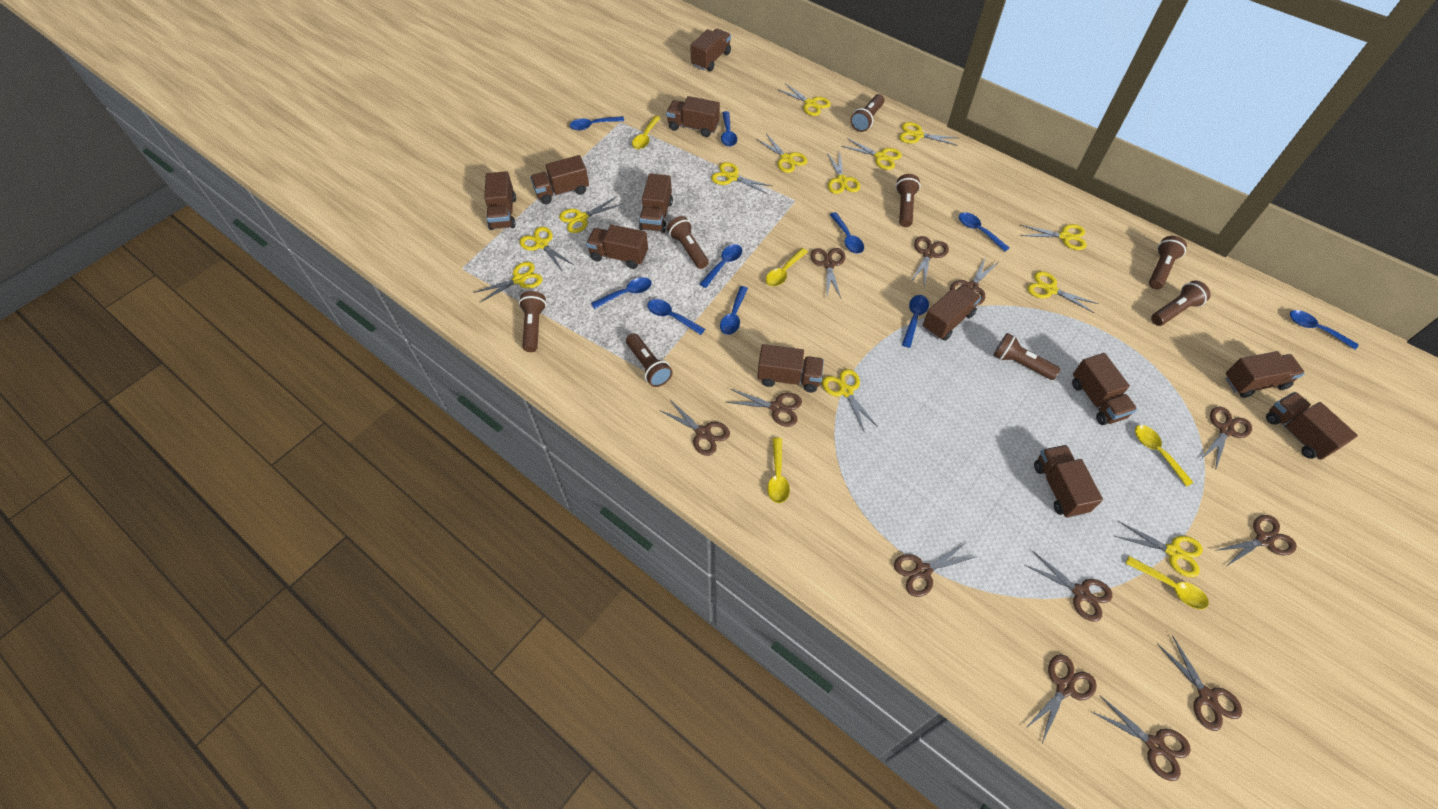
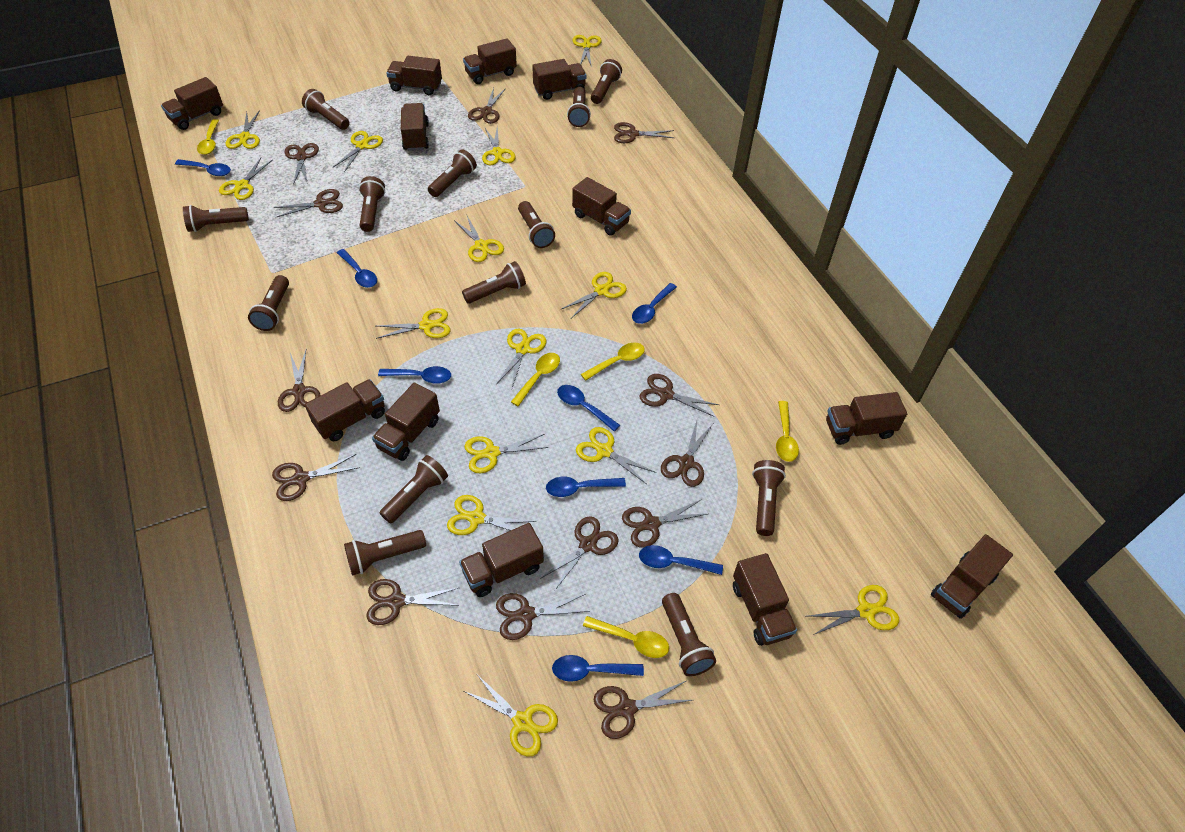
blue spoon: [570,116,624,130] [591,277,652,309] [647,299,705,335] [700,244,742,288] [720,286,748,335] [721,111,737,147] [830,212,864,254] [902,295,929,348] [959,212,1010,252] [1290,310,1358,350] = 10 -> [175,159,231,176] [337,249,377,288] [378,366,451,384] [546,477,626,497] [552,655,644,682] [557,385,620,432] [632,283,677,324] [639,545,723,575] = 8
brown flashlight: [519,291,546,352] [626,333,673,387] [667,216,709,269] [850,94,885,132] [896,174,921,227] [993,333,1061,380] [1149,236,1187,289] [1151,280,1211,326] = 8 -> [183,205,249,232] [248,275,289,331] [302,89,349,130] [344,530,426,576] [359,176,385,232] [380,455,448,524] [428,149,477,197] [462,261,526,304] [518,201,555,248] [567,87,591,127] [591,59,622,104] [662,593,716,676] [752,460,786,536] = 13
brown scissors: [659,399,730,456] [726,389,802,427] [811,248,845,298] [894,542,975,597] [910,236,949,286] [950,258,998,305] [1025,551,1112,622] [1025,654,1097,743] [1092,696,1191,781] [1157,635,1242,731] [1201,406,1252,470] [1214,515,1297,566] = 12 -> [272,454,360,501] [274,189,343,217] [278,350,321,412] [284,143,319,185] [366,579,460,625] [468,88,506,124] [496,593,590,640] [540,516,618,591] [594,681,693,739] [614,122,674,143] [622,499,707,547] [639,374,719,417] [661,421,713,487] = 13
yellow scissors: [474,262,543,303] [519,227,574,272] [559,197,622,233] [711,162,772,194] [756,134,808,173] [777,83,831,116] [822,369,878,433] [827,153,860,194] [841,138,902,170] [899,122,958,146] [1021,224,1087,250] [1027,271,1099,313] [1115,521,1203,577] = 13 -> [219,158,272,200] [225,110,260,149] [333,131,383,172] [376,308,451,339] [447,495,536,535] [454,216,504,262] [464,434,548,473] [464,676,558,757] [482,126,516,165] [497,329,546,388] [560,272,627,318] [572,35,602,67] [576,427,656,484] [808,585,899,635] = 14

